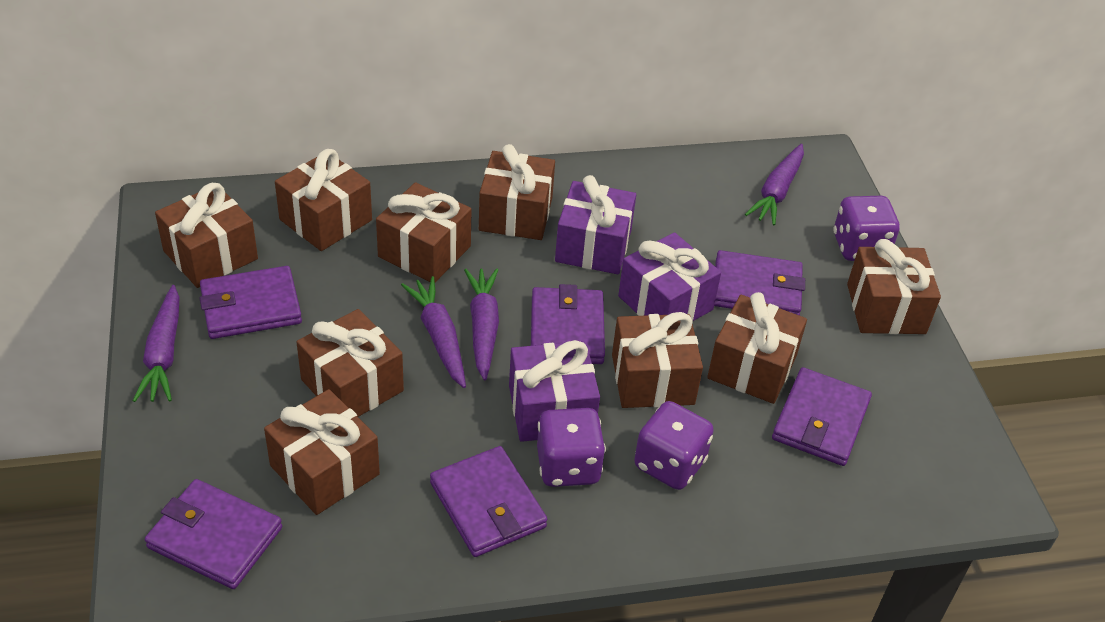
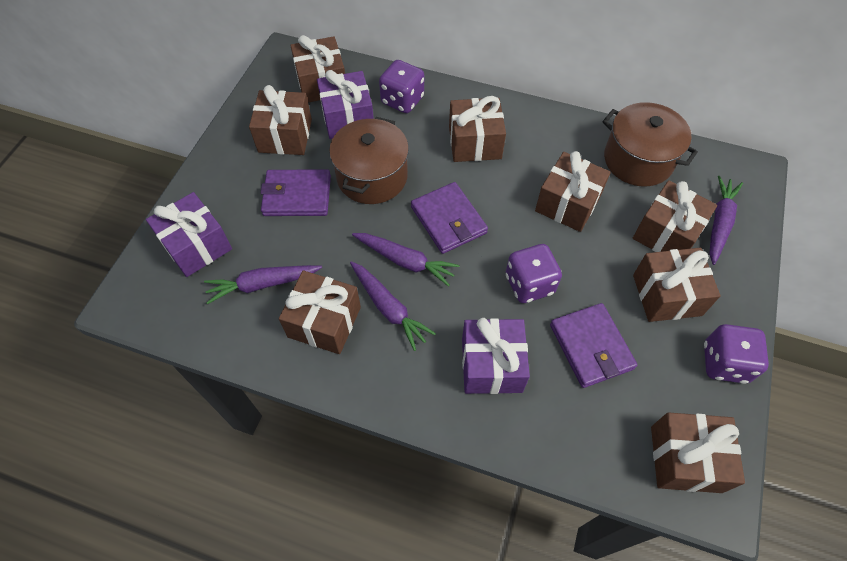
brown gift: [155,183,258,288] [264,389,380,515] [275,149,372,251] [297,309,404,417] [376,182,472,282] [479,144,555,240] [612,312,703,408] [707,292,807,404] [847,239,941,334] = 9 -> [249,85,312,155] [279,270,361,354] [290,35,345,103] [449,96,506,162] [535,151,611,232] [633,180,717,252] [633,248,721,322] [651,412,745,493] = 8
brown pot: none = 0 -> [329,117,409,204] [603,102,698,187] = 2
purple wallet: [145,479,282,589] [200,266,302,339] [430,446,547,557] [531,284,605,364] [714,250,805,316] [772,367,872,466] = 6 -> [261,169,331,216] [411,182,488,254] [550,303,637,388] = 3

